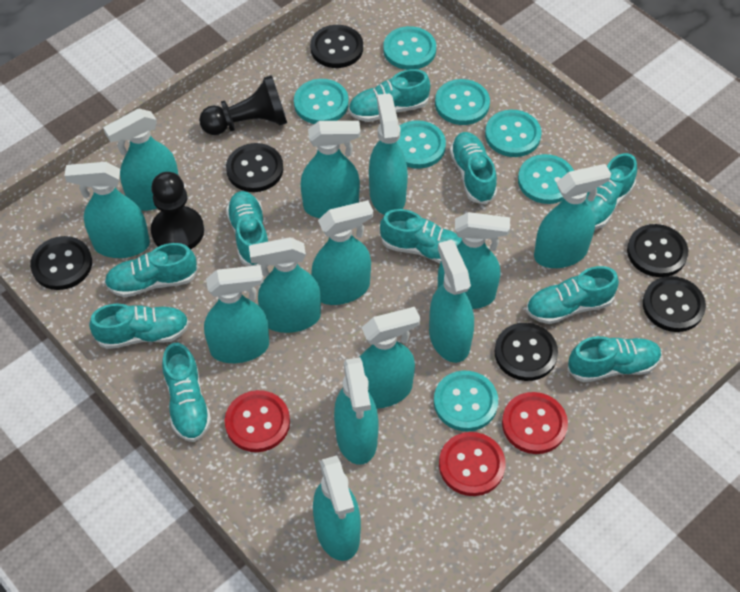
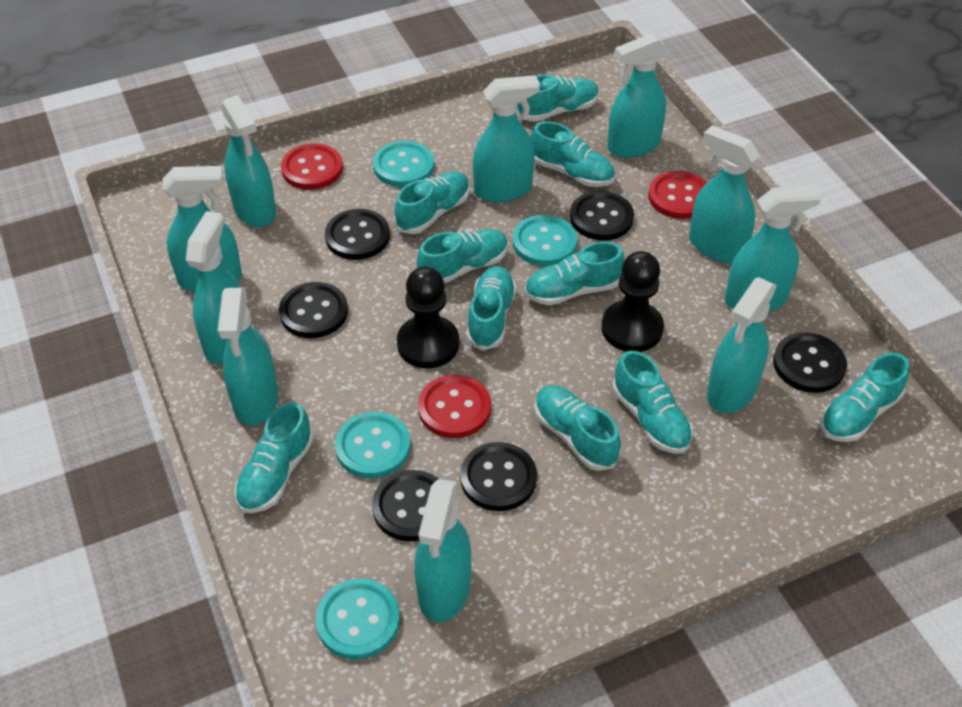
turquoise button: [294,79,349,124] [383,26,436,70] [397,120,446,169] [434,371,498,431] [435,79,490,125] [485,110,541,157] [518,154,574,204] = 7 -> [316,578,400,659] [335,412,410,478] [373,141,434,187] [512,215,578,266] = 4
turquoise spray bottle: [64,162,150,258] [103,109,179,211] [204,265,269,363] [249,237,321,333] [300,121,361,218] [311,200,373,305] [313,455,361,561] [334,357,379,465] [360,307,420,409] [369,93,408,215] [429,240,474,363] [438,212,510,309] [534,164,611,268] = 13 -> [163,166,242,292] [186,211,241,364] [218,288,278,426] [221,95,276,227] [415,479,471,622] [473,75,540,202] [607,33,668,158] [689,125,760,263] [707,277,777,413] [725,186,822,312] = 10

